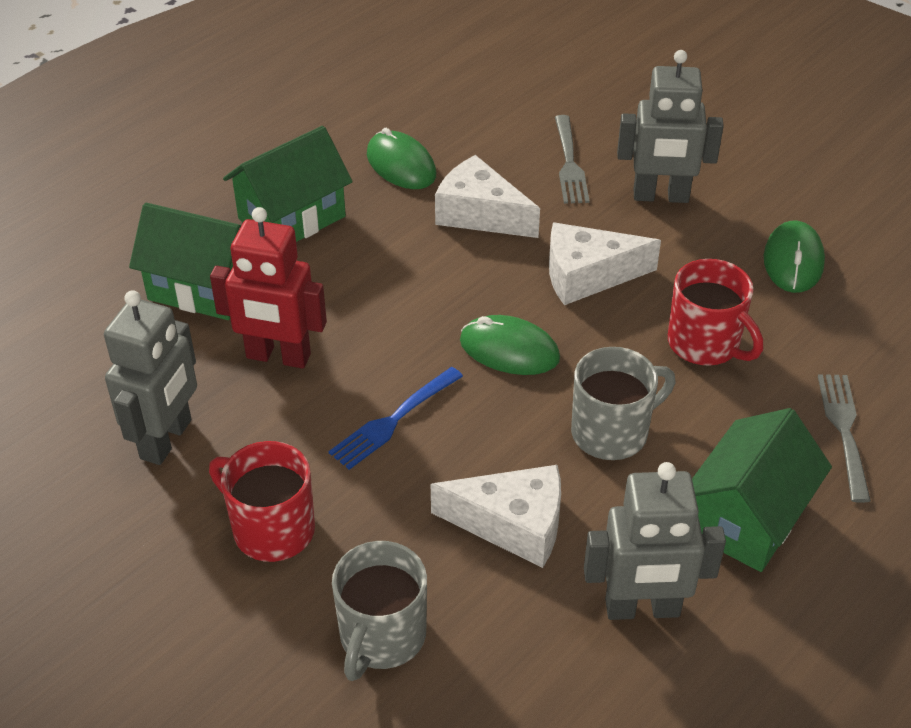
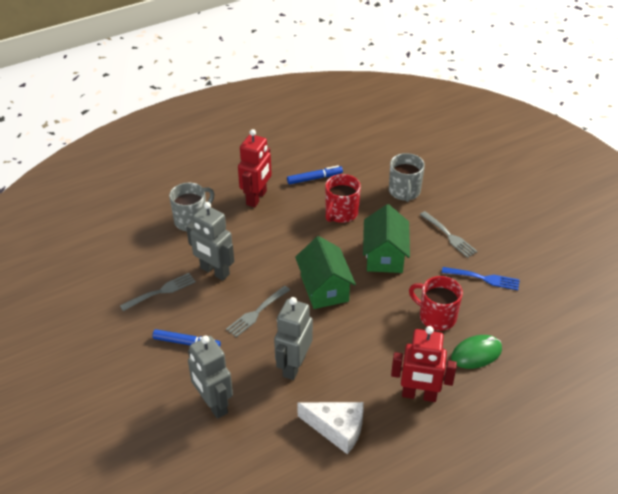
blue marker: none = 0 -> [153,329,221,347] [287,165,343,184] = 2
green house: [129,203,241,320] [223,126,353,242] [692,408,832,572] = 3 -> [295,236,356,309] [363,204,410,273] = 2
green mouse: [367,128,436,189] [460,315,560,375] [764,221,825,293] = 3 -> [451,335,502,369] = 1
grey fork: [555,115,590,204] [818,374,871,503] = 2 -> [120,273,196,311] [226,286,290,337] [420,211,478,258] = 3
red robot: [210,207,327,369] = 1 -> [238,129,272,207] [391,326,457,402] = 2
white cheese: [431,465,561,568] [435,155,540,238] [549,222,661,305] = 3 -> [297,402,364,454] = 1

